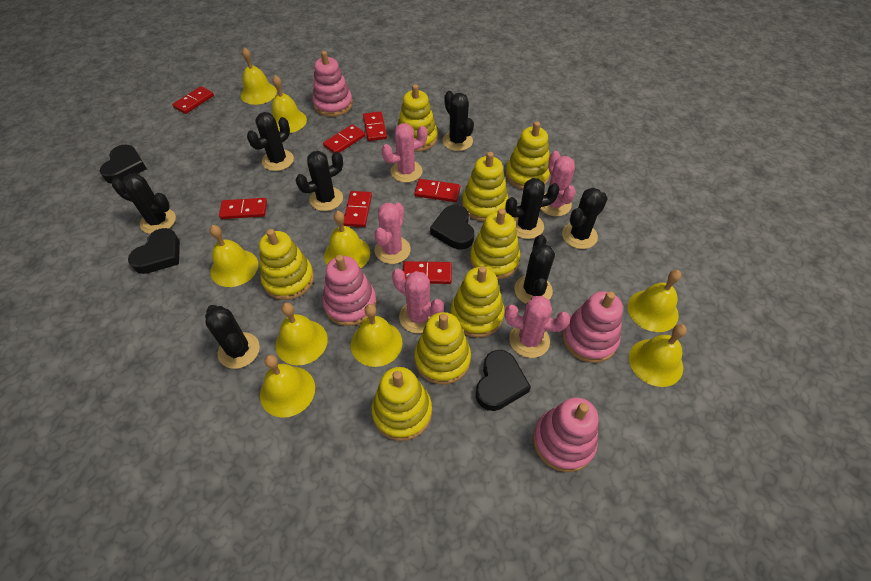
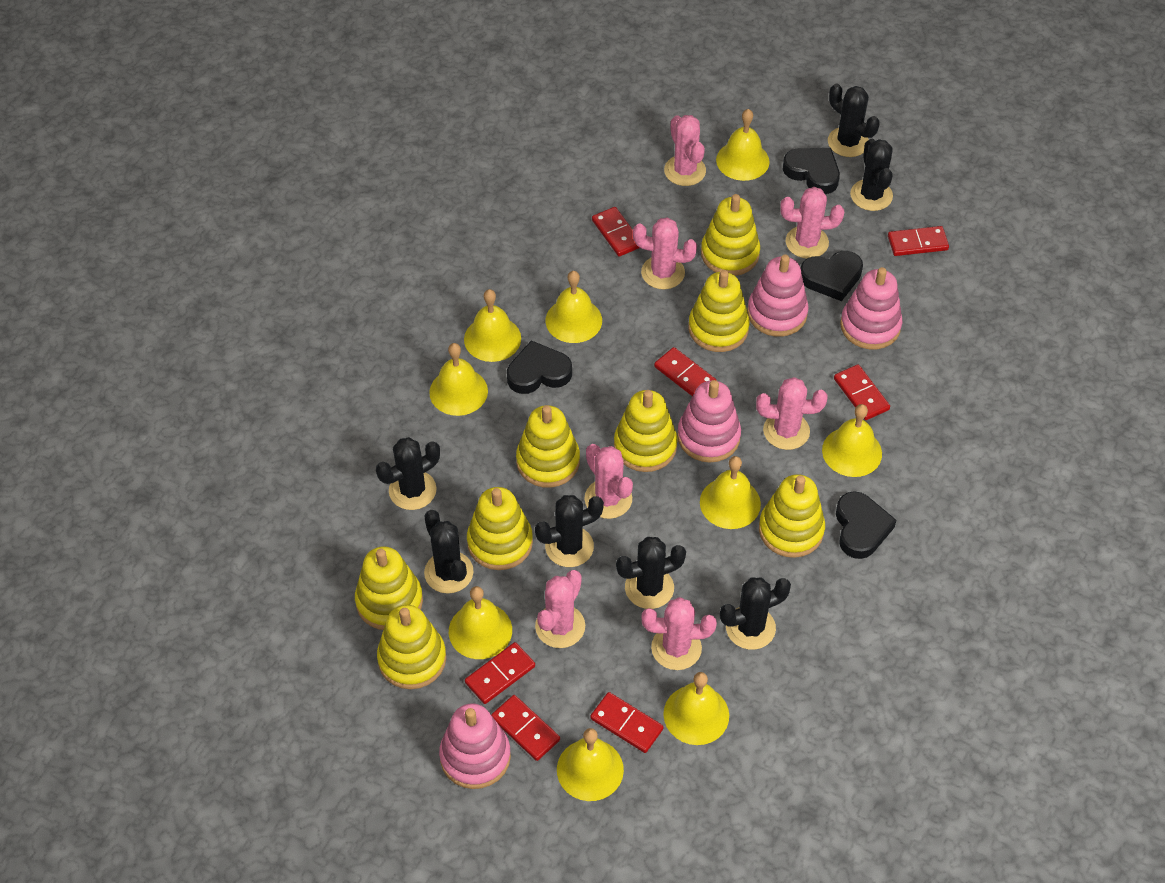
black cactus: [112,173,176,234] [205,305,260,369] [247,112,294,171] [296,151,343,211] [442,91,474,151] [505,178,560,239] [514,235,555,304] [562,188,608,249] = 8 -> [376,437,440,510] [424,510,473,594] [535,495,604,567] [616,537,686,609] [720,578,791,650] [828,84,880,157] [850,139,893,211] = 7
pink cactus: [374,203,411,264] [382,123,428,183] [392,269,444,333] [504,296,570,358] [541,151,576,216] = 5 -> [535,570,585,648] [585,444,633,519] [633,217,697,289] [642,597,717,670] [664,115,706,186] [756,377,828,450] [780,187,844,259] = 7

